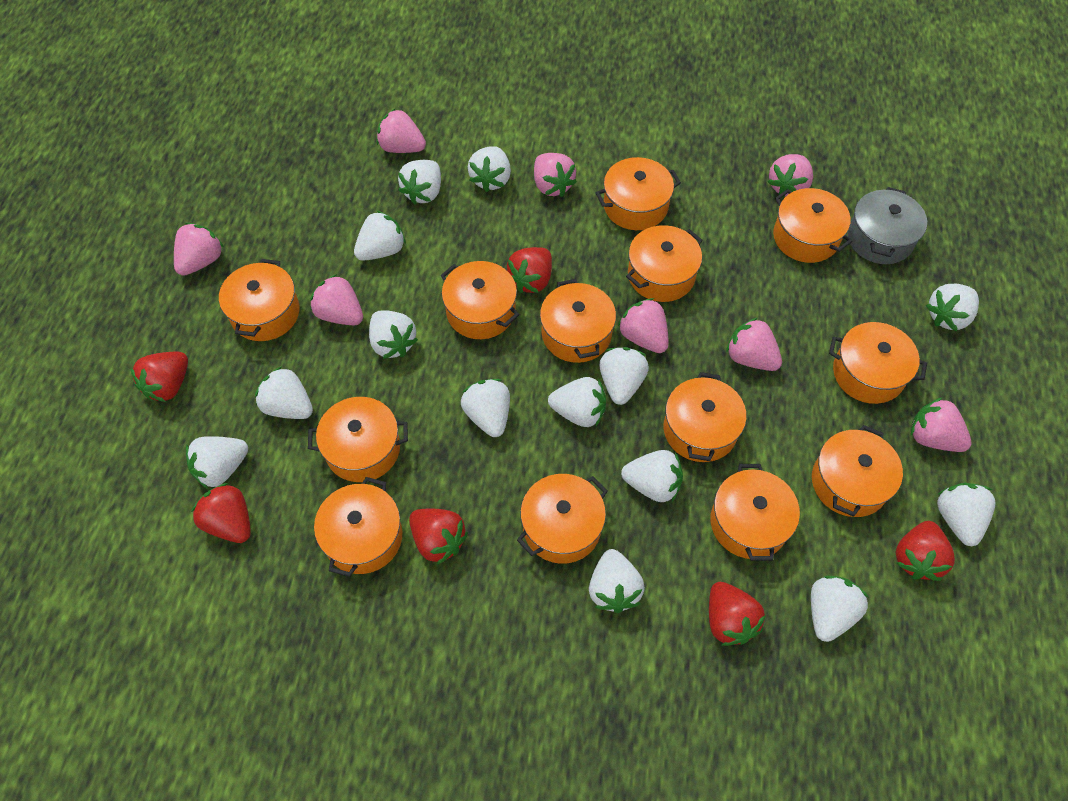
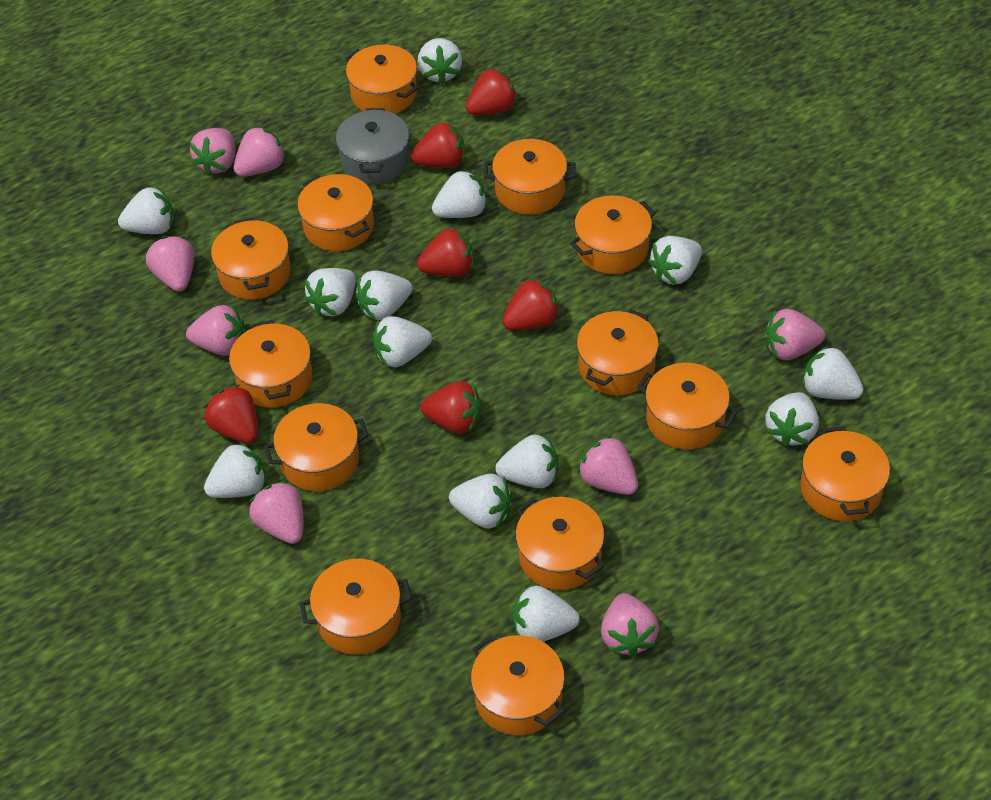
white strawberry: [186,436,248,489] [255,366,313,419] [354,211,406,261] [369,310,418,359] [398,160,441,205] [461,379,510,437] [468,146,511,192] [548,377,606,427] [589,549,645,613] [599,347,649,405] [621,450,683,502] [811,576,869,642] [926,284,979,331] [937,483,996,546] = 14 -> [118,186,174,234] [204,442,267,498] [304,268,356,316] [355,271,413,320] [373,316,432,367] [418,38,462,84] [432,170,487,218] [449,474,512,529] [495,434,558,488] [512,586,580,642] [648,236,702,285] [765,392,819,447] [802,345,864,400] = 13

